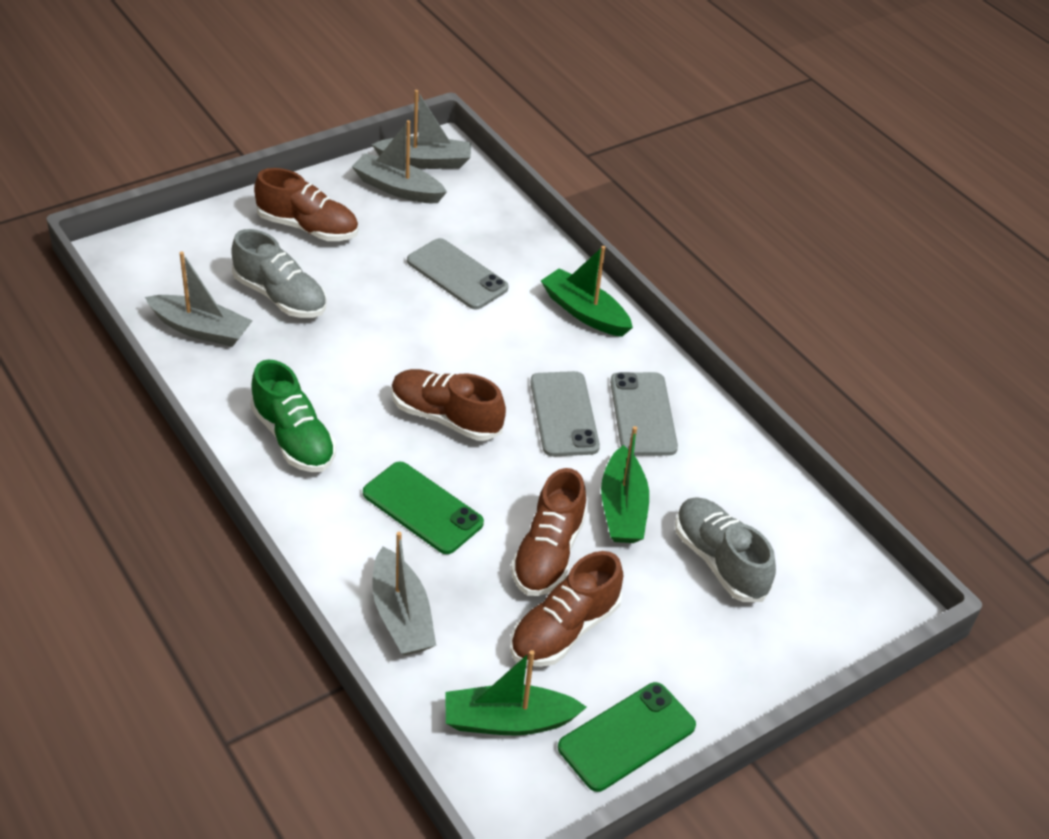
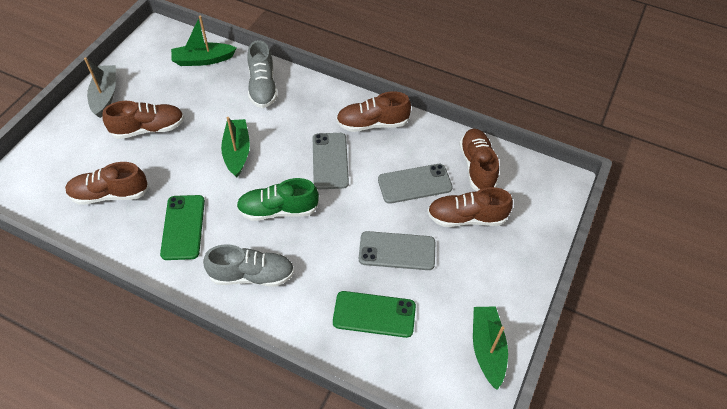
brown shoe: [254,168,358,241] [391,369,506,441] [510,551,623,667] [511,468,587,596] = 4 -> [65,162,149,205] [102,101,184,139] [336,92,411,132] [427,187,513,227] [459,129,499,191] = 5
grey boat: [145,252,252,347] [352,120,447,203] [372,90,471,169] [372,532,436,655] = 4 -> [84,57,116,118] = 1

